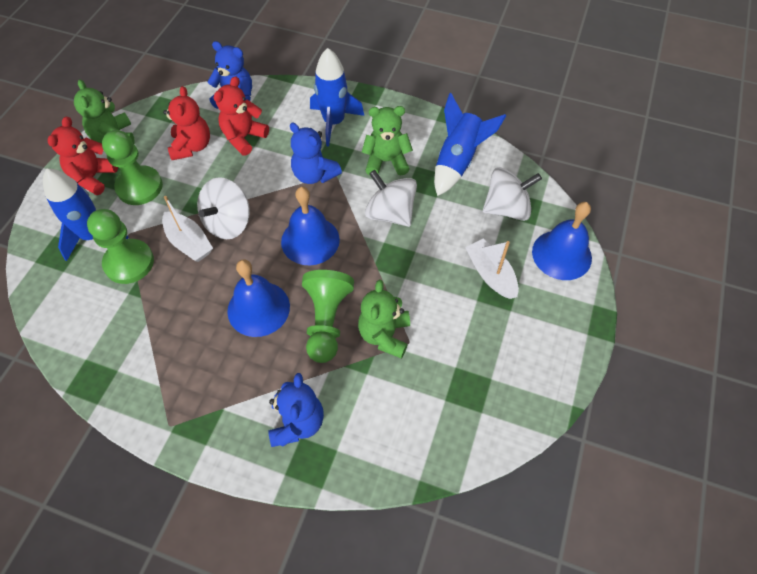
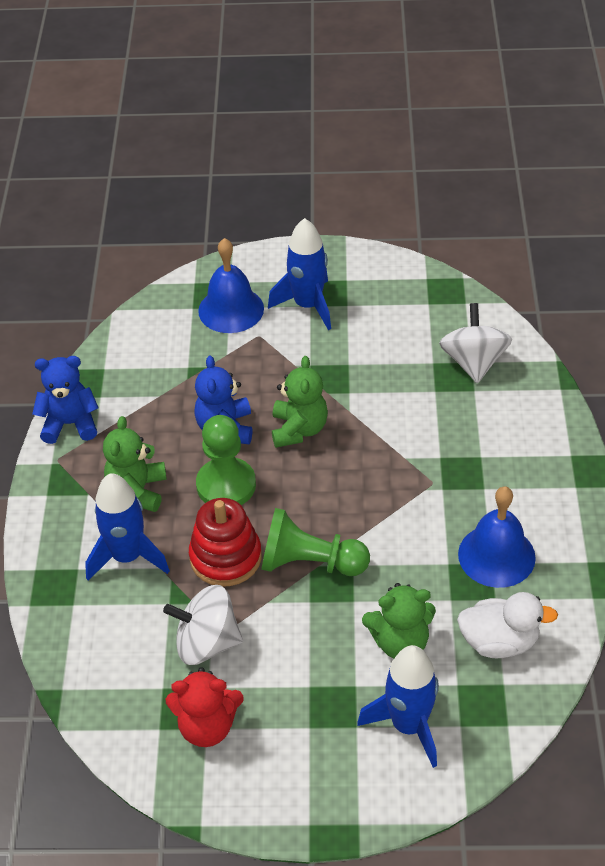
blue bell: [227,259,290,337] [281,187,340,265] [532,202,592,280] = 3 -> [198,238,264,333] [458,486,536,588] = 2
blue teddy bear: [208,41,252,109] [268,373,324,447] [290,123,342,184] = 3 -> [32,356,99,444] [194,355,252,444] = 2
green pawn: [87,209,154,284] [102,130,163,205] [302,270,354,363] = 3 -> [196,415,256,505] [261,508,370,576] = 2
red stacking toy: none = 0 -> [189,498,262,586] = 1
red teddy bear: [48,116,118,195] [163,86,210,160] [214,76,269,156] = 3 -> [166,667,244,747] = 1
white boat: [162,196,213,262] [465,239,519,299] = 2 -> none = 0
white duck: none = 0 -> [457,592,558,658] = 1
white spinning top: [197,177,250,239] [365,170,417,227] [483,167,542,221] = 3 -> [163,585,243,665] [439,303,512,383] = 2

